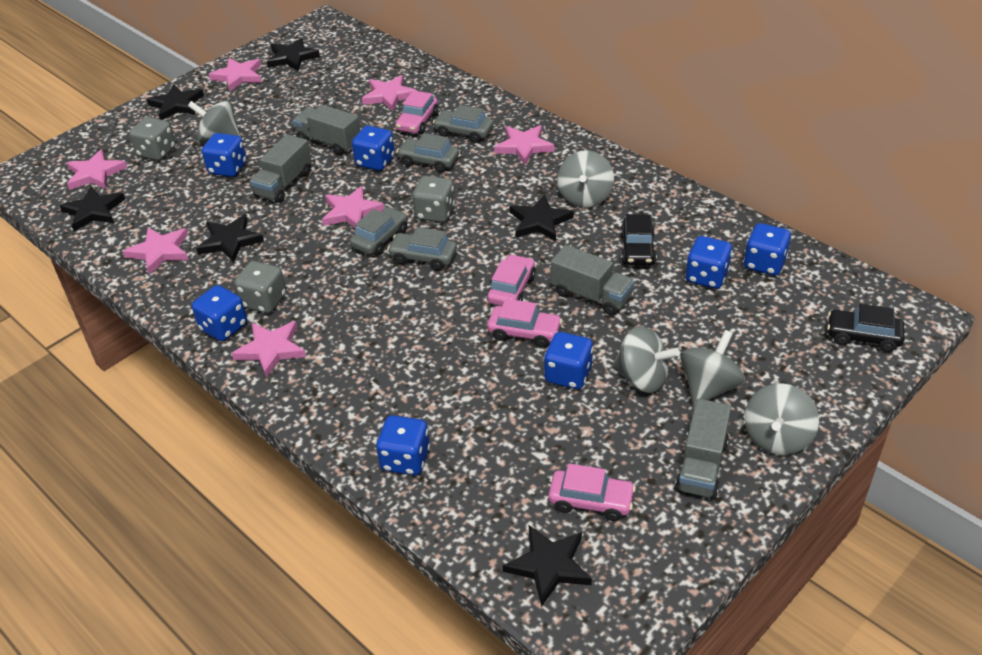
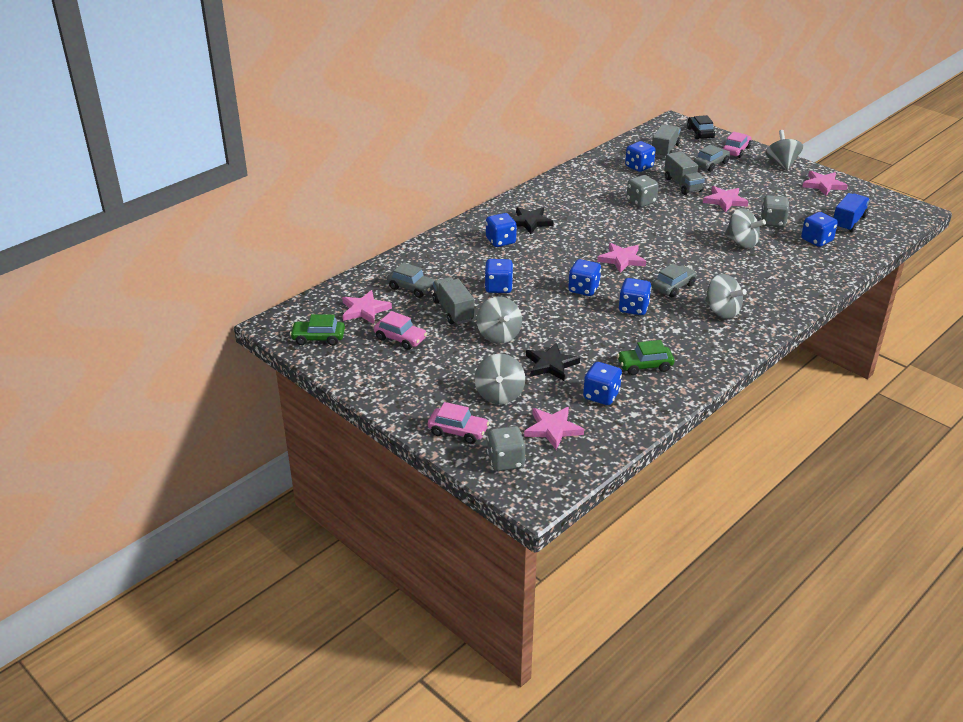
black car: [620,214,657,265] [827,304,904,352] = 2 -> [687,115,715,139] = 1
black star: [59,186,125,231] [147,84,204,120] [196,214,264,263] [267,38,320,71] [503,525,592,607] [509,195,574,241] = 6 -> [512,207,554,234] [526,343,580,381] = 2
blue truck: none = 0 -> [833,193,870,233] = 1
green car: none = 0 -> [290,314,345,345] [617,340,674,375] = 2
grey car: [350,207,408,256] [387,227,457,270] [397,133,459,172] [433,105,493,143] = 4 -> [387,262,435,298] [652,264,697,297] [694,145,730,172] = 3
grey truck: [250,134,311,203] [293,105,360,155] [551,245,634,316] [675,399,731,499] = 4 -> [433,277,474,324] [652,124,681,158] [664,151,705,195] = 3
pink car: [395,90,438,134] [487,254,536,306] [487,299,562,348] [548,463,636,521] = 4 -> [374,311,427,350] [428,402,489,444] [722,132,752,158] = 3
pink star: [67,149,127,190] [123,227,188,274] [209,58,262,92] [231,321,306,378] [322,186,385,228] [362,75,417,111] [494,125,555,165] = 7 -> [342,290,392,324] [524,407,584,450] [597,243,646,273] [703,186,749,212] [802,171,848,196] = 5

